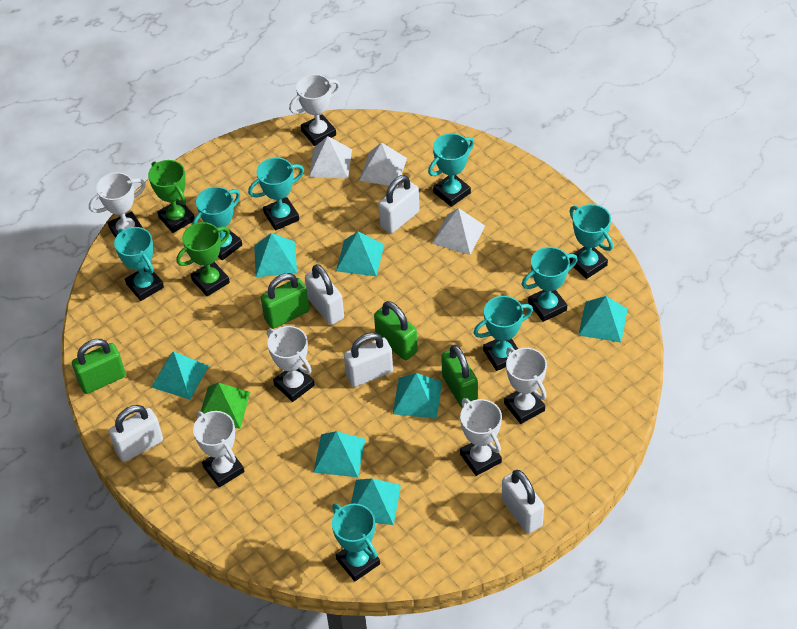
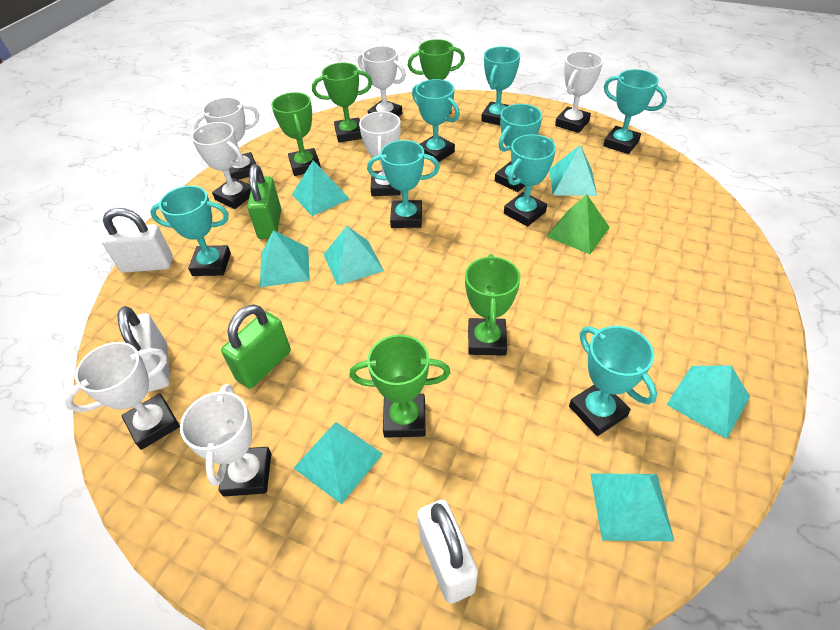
green padlock: [72,339,126,394] [261,273,309,329] [374,301,418,360] [441,345,478,408] = 4 -> [221,304,291,389] [247,164,281,239] = 2
green trophy: [148,160,195,233] [176,222,230,296] = 2 -> [271,92,321,176] [312,63,372,142] [349,335,451,438] [408,39,465,114] [465,254,521,356] = 5
white padlock: [109,405,163,462] [305,264,344,325] [344,333,393,387] [378,175,420,233] [502,470,544,534] = 5 -> [101,208,173,273] [117,306,170,392] [417,500,478,604] = 3
white pyramid: [309,136,352,178] [359,142,407,187] [432,208,485,255] = 3 -> none = 0
white trophy: [89,172,146,238] [193,411,244,487] [267,326,315,402] [289,74,340,146] [460,398,502,476] [504,347,547,424] = 6 -> [64,342,180,450] [180,384,271,496] [191,122,251,209] [194,97,259,180] [358,46,406,117] [359,111,401,196] [555,51,603,133] = 7

